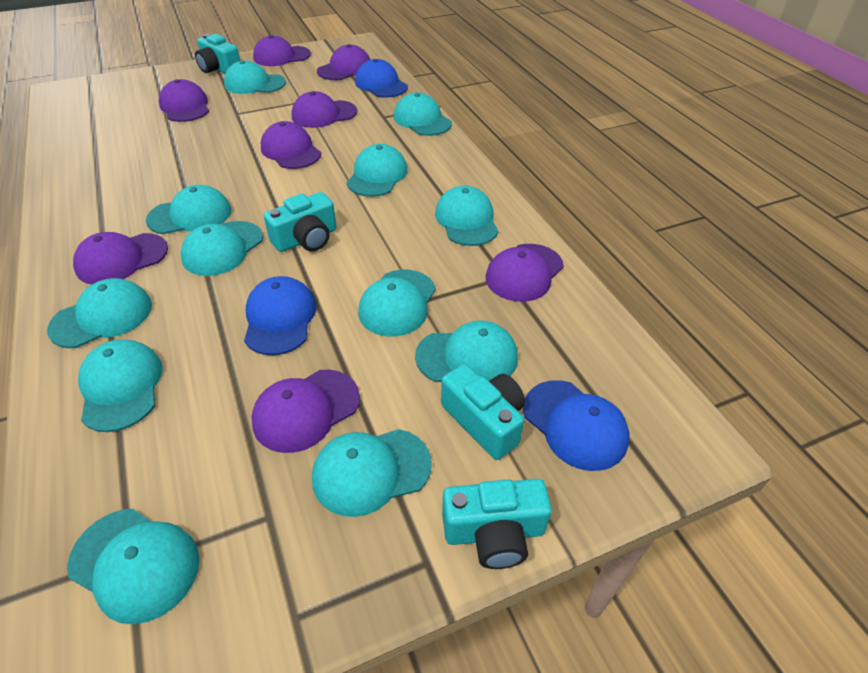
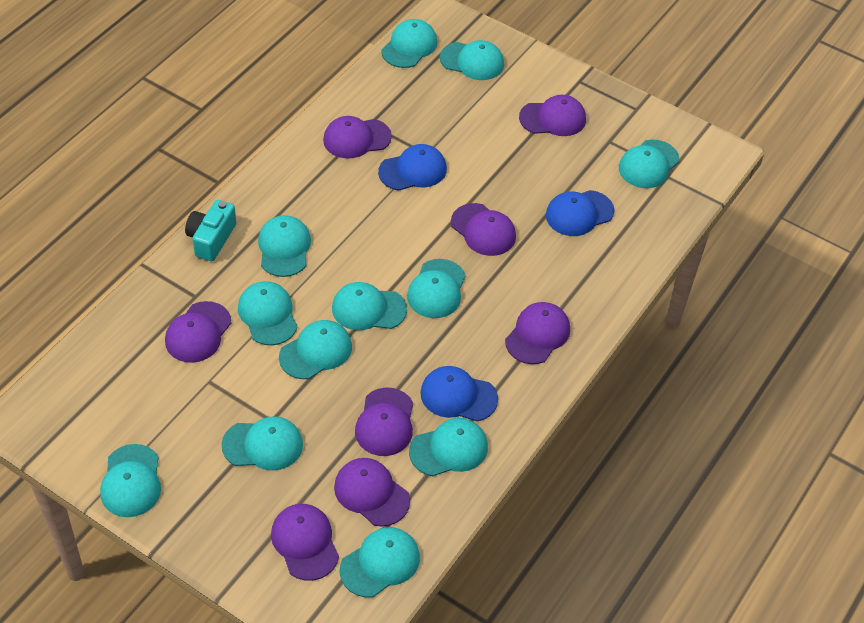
turquoise camera: [195,34,240,73] [264,192,337,252] [441,364,525,460] [442,479,552,569] = 4 -> [185,200,236,261] = 1

